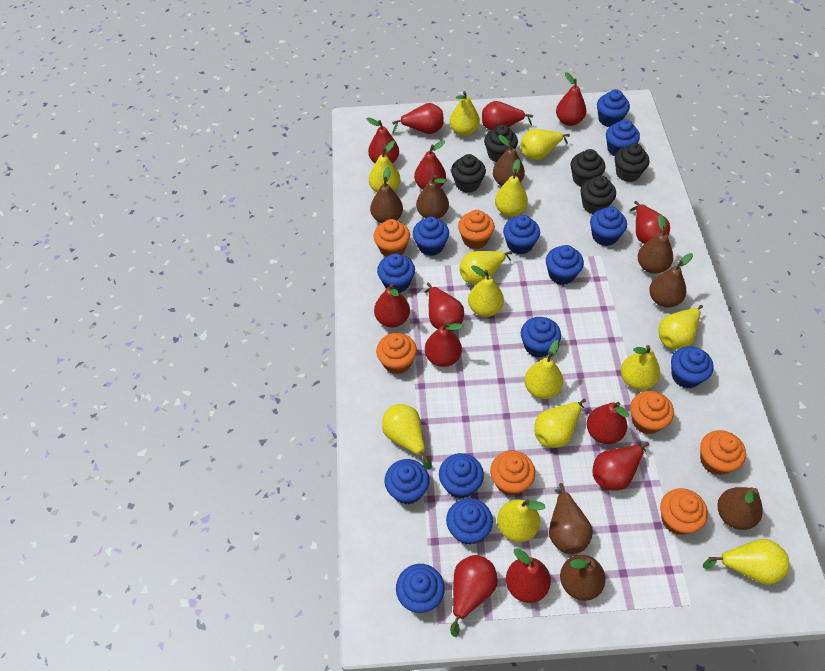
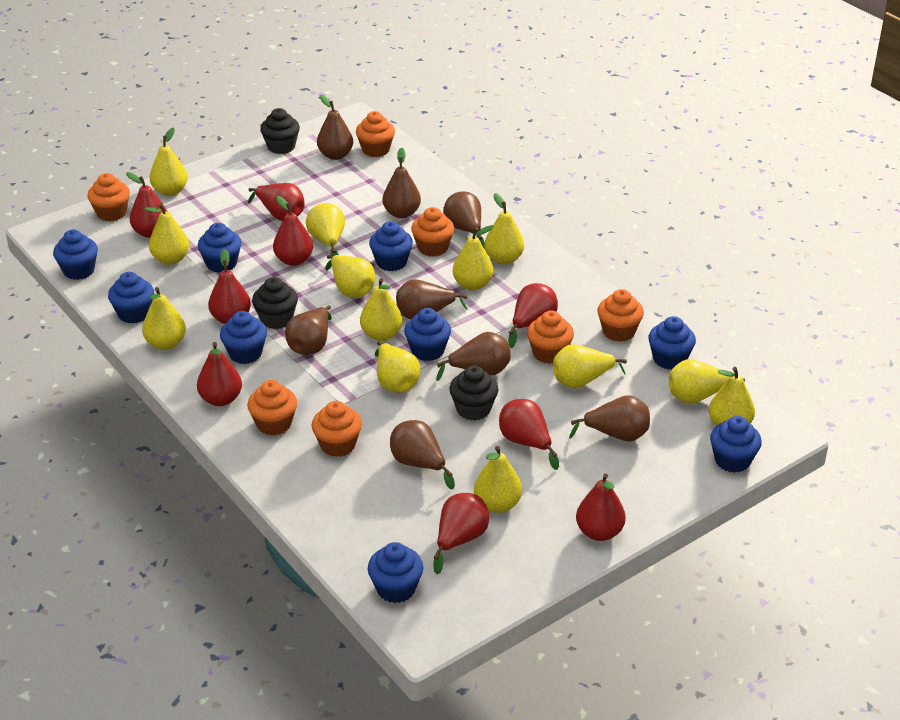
black cupcake: [451,154,486,193] [484,125,518,162] [570,149,606,187] [580,176,616,214] [614,143,649,182] = 5 -> [252,277,298,329] [260,108,300,154] [449,365,499,421] = 3
blue cupcake: [377,253,415,293] [384,459,430,504] [396,564,445,613] [413,216,449,256] [439,453,484,499] [446,498,493,545] [503,215,540,255] [521,317,561,358] [546,245,584,285] [590,207,627,246] [597,89,630,127] [606,119,640,156] [671,346,714,389] = 13 -> [53,230,98,280] [108,272,154,323] [198,223,241,273] [220,311,267,364] [368,542,423,603] [369,221,413,271] [404,308,451,361] [648,316,696,370] [710,416,762,473] = 9
red pear: [366,117,399,163] [374,284,410,327] [392,103,444,134] [414,140,446,189] [425,283,464,331] [425,322,463,367] [450,555,497,637] [482,101,533,131] [506,548,551,603] [556,72,586,126] [587,402,629,444] [592,442,649,491] [630,201,670,244] = 13 -> [126,172,168,238] [197,342,242,406] [208,249,251,324] [248,183,305,221] [273,196,313,266] [433,493,489,574] [499,399,559,470] [508,283,558,348] [576,474,626,541] = 9

